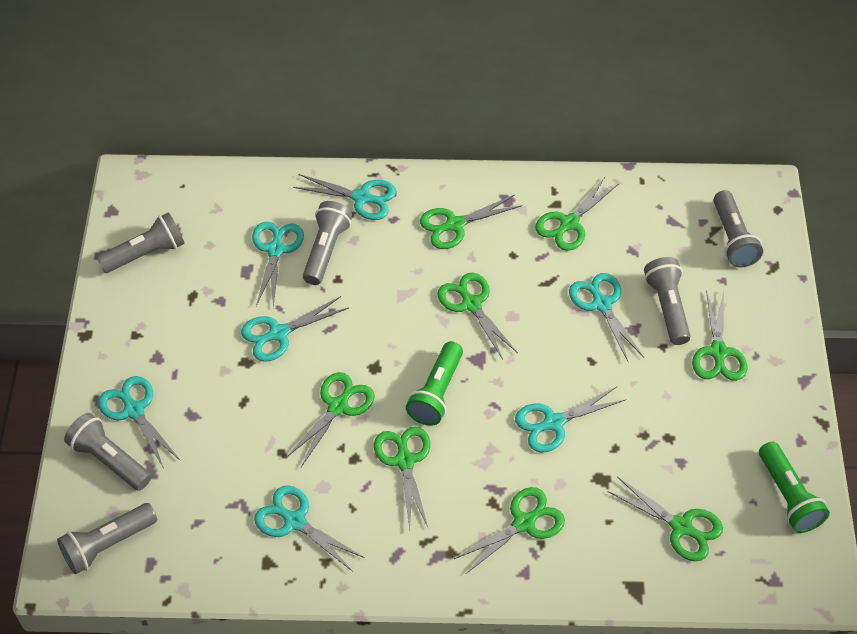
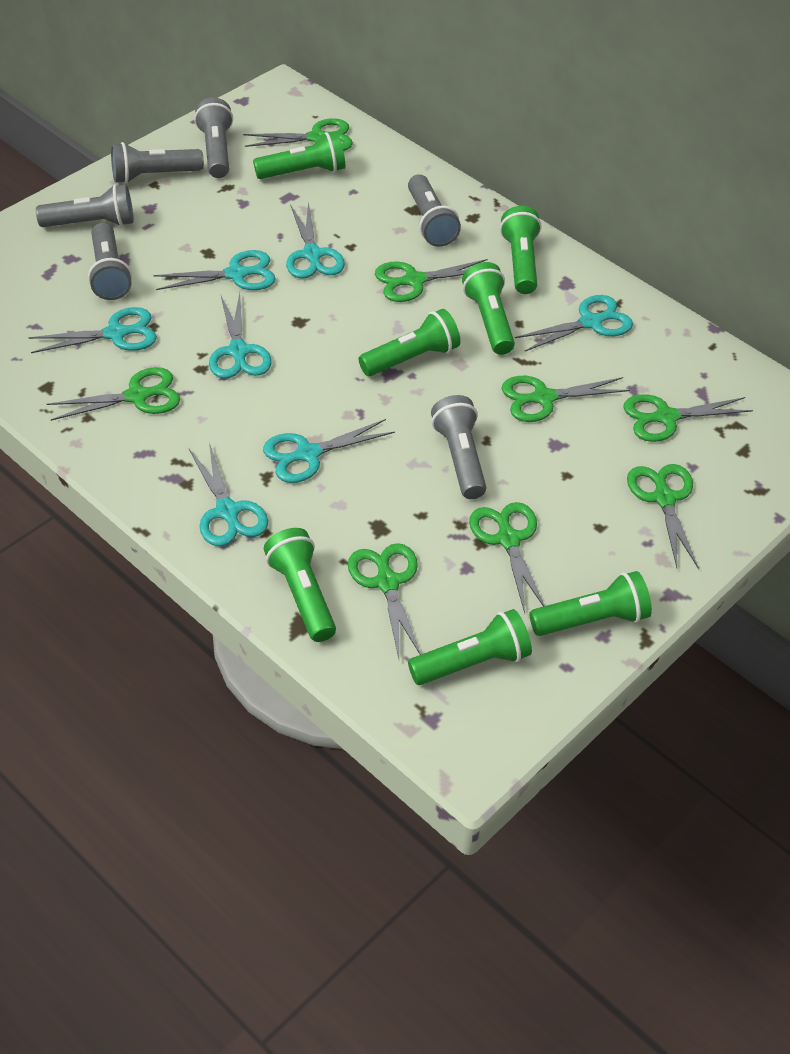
green flashlight: [406,341,463,426] [759,442,830,533] = 2 -> [253,132,345,179] [264,528,336,642] [359,309,460,376] [408,609,532,685] [462,262,515,355] [500,206,541,294] [529,571,652,636] = 7

